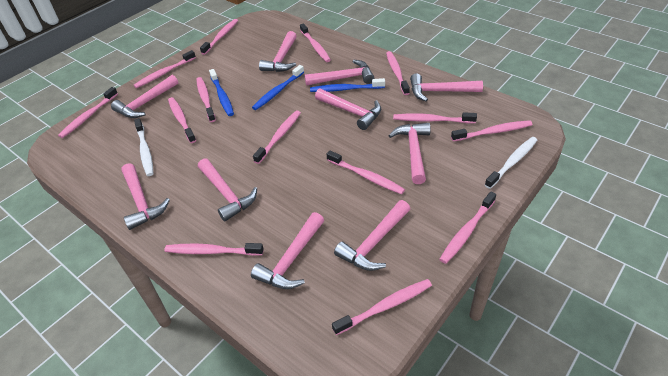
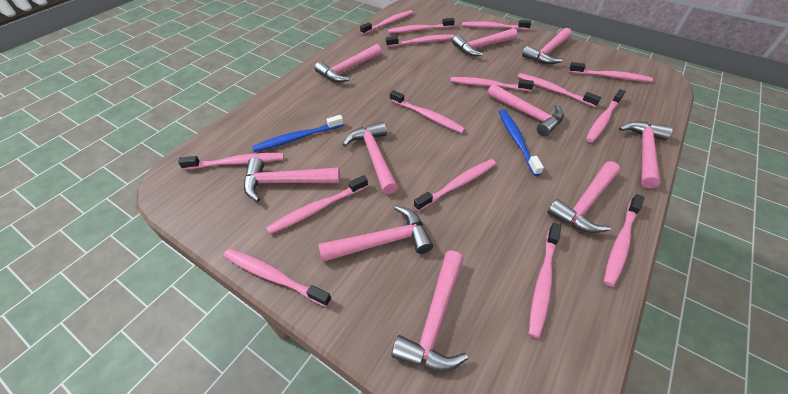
blue toothbrush: [209,69,234,116] [252,65,304,110] [310,78,385,92] = 3 -> [252,115,344,152] [499,109,544,176] = 2
pink toothbrush: [58,87,118,138] [134,50,196,88] [164,243,264,256] [168,97,196,143] [196,77,216,122] [200,19,238,55] [253,110,301,164] [300,23,331,62] [327,150,405,194] [332,279,432,335] [386,51,410,95] [393,112,477,123] [439,191,496,264] [451,120,532,142] = 14 -> [178,153,284,170] [224,249,331,307] [266,175,368,234] [360,10,413,35] [386,35,455,47] [388,18,455,33] [390,90,465,133] [414,159,496,211] [450,77,534,91] [462,20,531,30] [517,73,601,107] [529,223,561,338] [569,62,653,82] [586,89,626,143] [604,194,645,287] = 15
white toothbrush: [134,118,153,176] [485,137,537,189] = 2 -> none = 0

